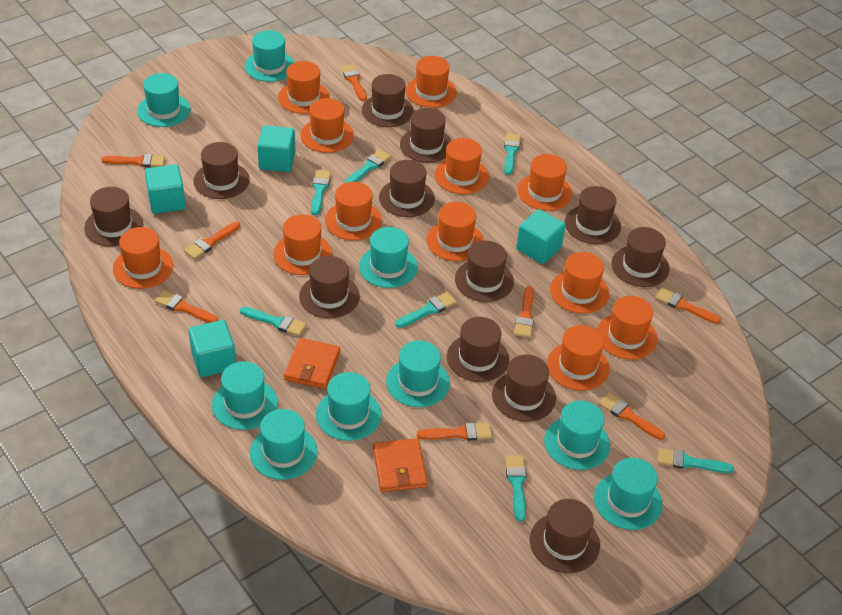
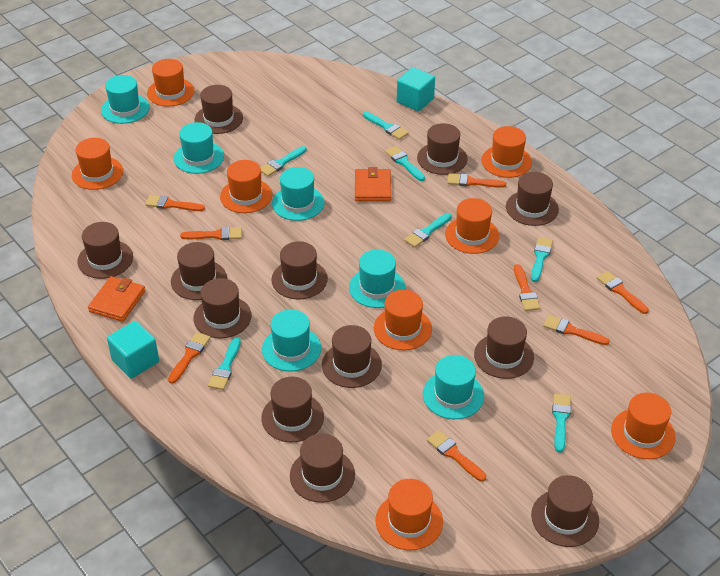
orange hat: [113,227,173,289] [273,214,332,275] [278,61,330,114] [300,98,354,153] [325,182,382,241] [406,56,457,108] [426,202,484,261] [434,138,489,194] [517,154,572,211] [547,325,610,391] [550,252,609,314] [597,296,658,360] = 12 -> [72,138,123,190] [147,59,195,106] [220,160,272,213] [374,290,432,350] [376,479,443,550] [445,198,499,254] [481,126,532,178] [611,393,676,459] = 8
turquoise cube: [145,164,186,214] [188,320,236,377] [257,125,295,172] [516,209,566,264] = 4 -> [107,321,159,379] [397,67,435,111] = 2
turquoise hat: [137,73,191,127] [212,361,278,430] [245,30,295,82] [250,409,318,480] [316,372,381,441] [359,227,418,288] [386,341,450,407] [544,401,610,470] [594,458,662,530] = 9 -> [101,75,150,124] [174,122,224,174] [262,309,321,372] [272,167,324,221] [349,250,405,308] [423,355,484,419] = 6

